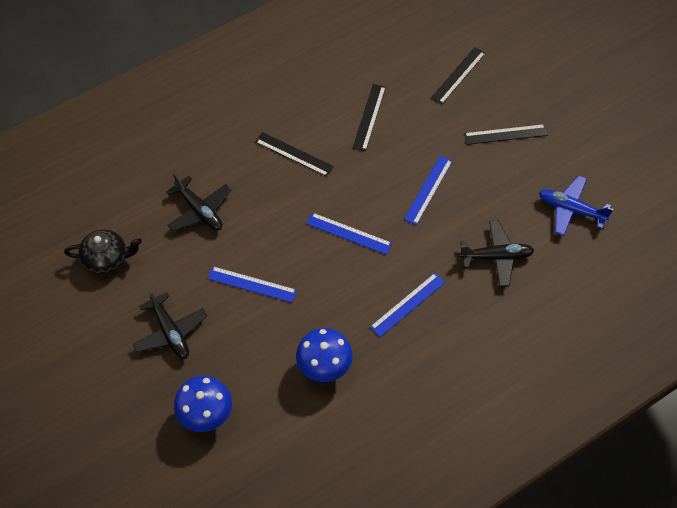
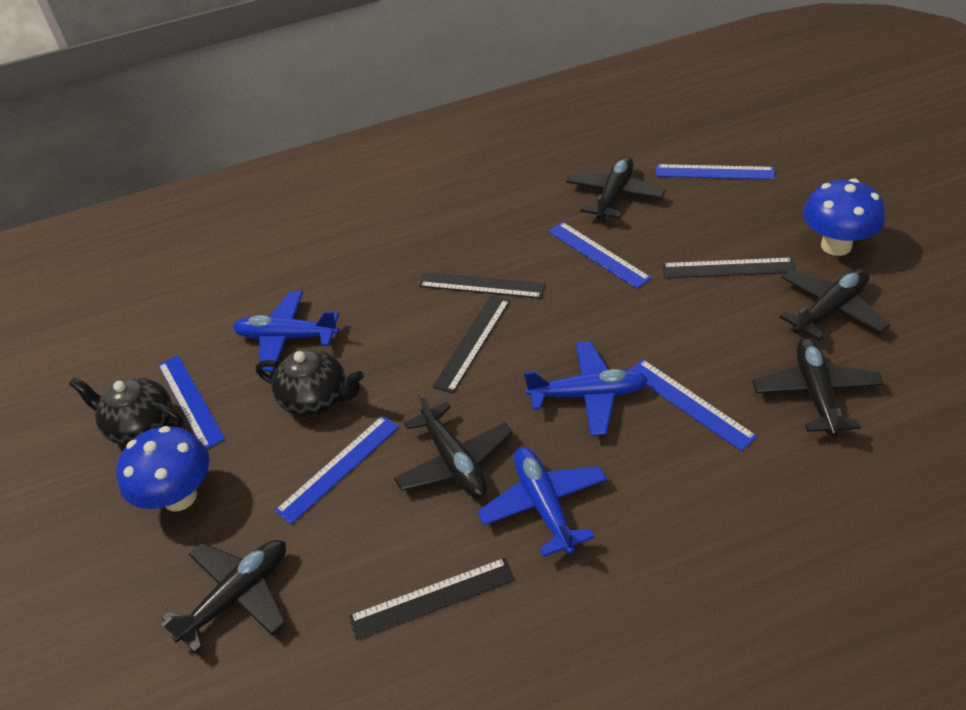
black plane: [132,289,207,359] [166,173,231,232] [459,220,534,287] = 3 -> [161,540,286,653] [394,392,513,498] [566,156,665,221] [752,338,884,436] [779,269,890,341] = 5
black teapot: [64,229,142,274] = 1 -> [69,378,184,445] [256,349,364,416] = 2
blue plane: [539,176,613,236] = 1 -> [233,291,339,372] [477,447,607,557] [524,341,648,436] = 3
blue ruler: [207,266,297,303] [306,212,392,255] [370,273,445,337] [404,156,453,225] = 4 -> [158,355,225,449] [275,415,399,524] [548,222,652,289] [629,359,757,451] [656,164,775,180] = 5

